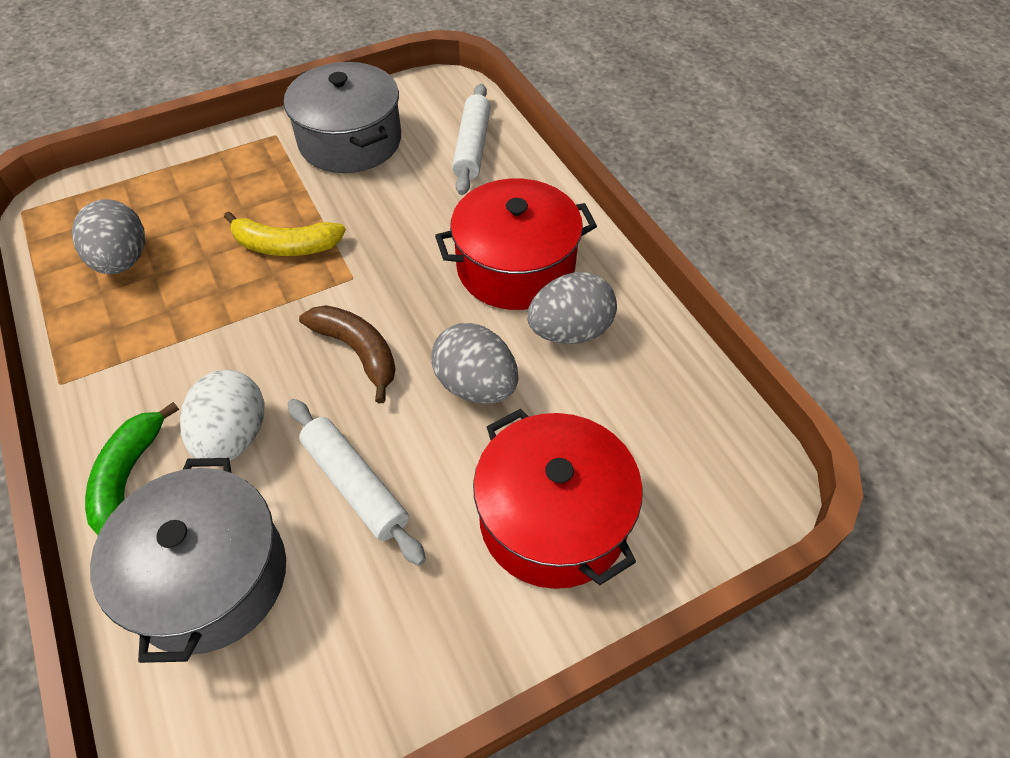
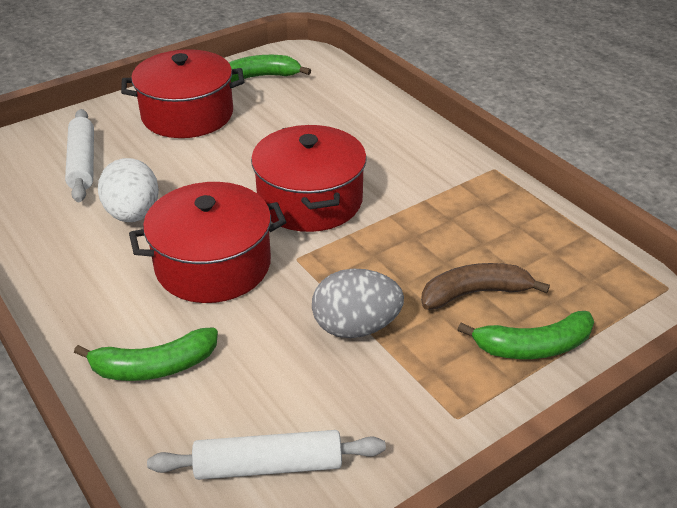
green banana: [85,402,179,535] = 1 -> [74,327,218,381] [229,55,311,82] [457,311,594,359] = 3
grey egg: [72,199,145,274] [431,323,518,404] [527,272,617,344] = 3 -> [312,268,404,338] = 1
grey pot: [90,458,286,663] [284,62,401,173] = 2 -> none = 0
red pot: [435,178,597,310] [473,409,643,589] = 2 -> [121,49,244,138] [129,182,286,303] [251,125,367,232] = 3
yellow banana: [224,211,346,256] = 1 -> none = 0

